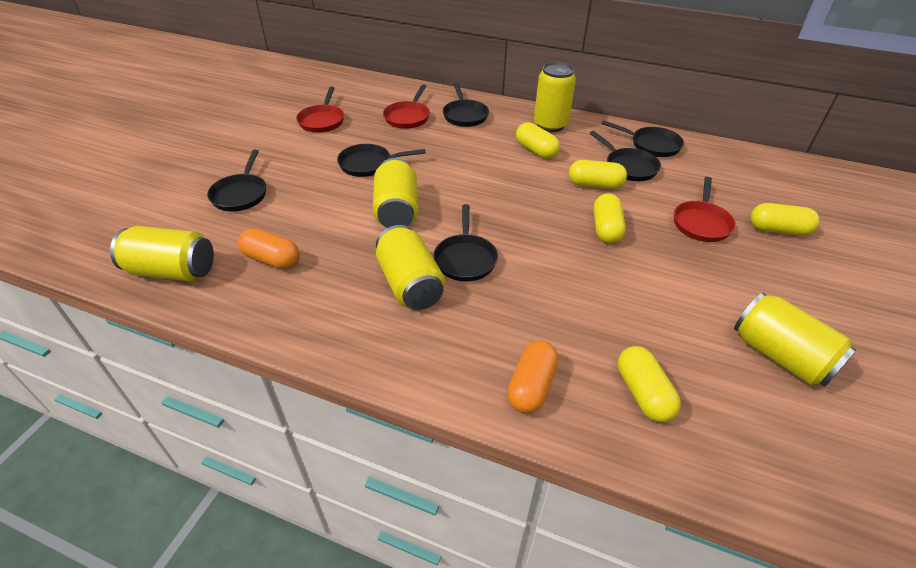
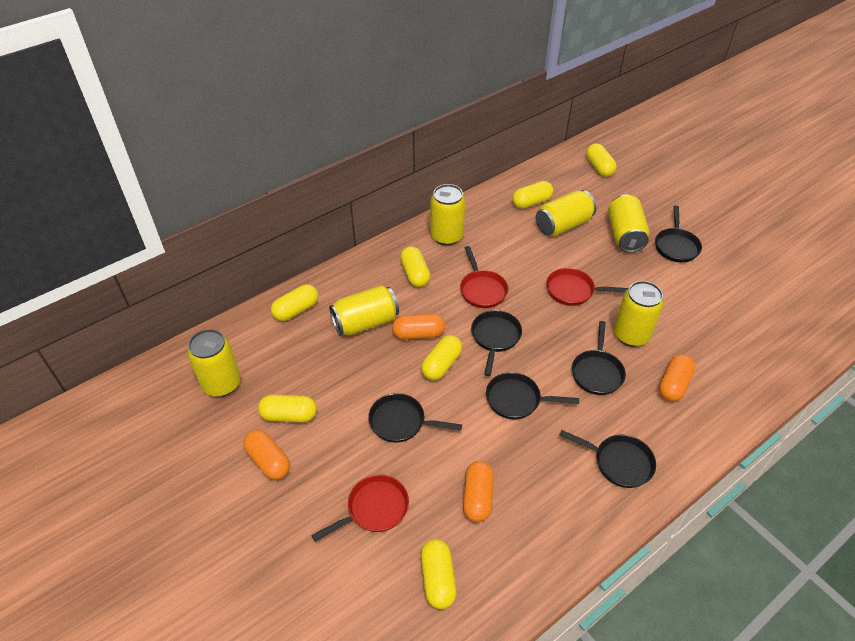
orange capsule: [238,228,300,269] [507,340,558,413] = 2 -> [243,430,290,480] [392,314,445,340] [463,461,494,522] [659,354,695,401] = 4
yellow can: [110,226,214,282] [373,158,418,228] [376,225,445,310] [534,62,576,132] [734,293,857,387] = 5 -> [187,329,240,397] [329,285,399,336] [430,184,465,246] [536,190,596,236] [608,195,650,253] [614,281,664,347] = 6
yellow capsule: [516,122,560,159] [569,160,627,189] [593,193,626,243] [618,346,681,422] [750,203,819,235] = 5 -> [258,395,317,422] [271,284,318,321] [400,246,430,287] [420,539,457,609] [421,335,462,380] [512,181,554,209] [586,143,617,177] = 7

